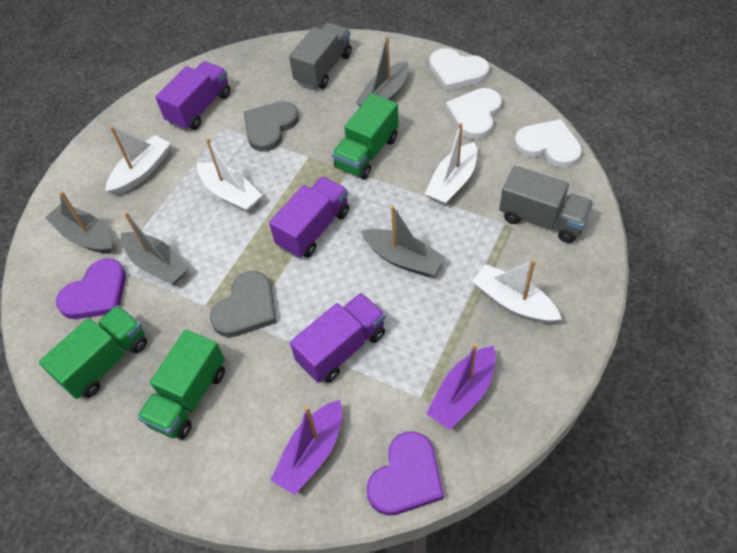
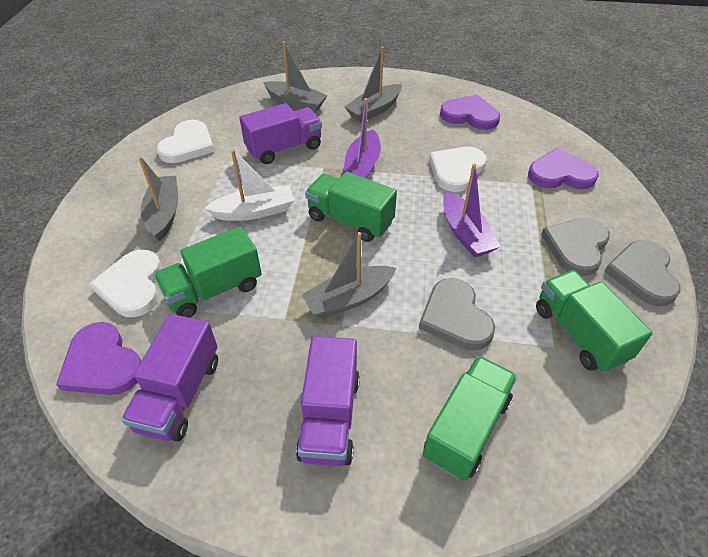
green truck: [39,305,147,399] [137,330,225,440] [332,94,399,179] = 3 -> [154,226,262,318] [305,171,397,242] [423,356,517,481] [536,270,653,373] = 4
grey heart: [210,271,277,337] [244,101,299,152] = 2 -> [419,278,495,350] [541,218,610,276] [604,240,681,306] = 3
grey truck: [289,22,352,89] [499,166,594,243] = 2 -> none = 0
purple heart: [56,258,126,319] [367,432,444,516] = 2 -> [56,322,141,395] [440,94,500,130] [528,148,599,189] = 3
white boat: [105,126,171,196] [197,138,262,212] [425,123,477,205] [472,259,562,323] = 4 -> [205,150,294,221] = 1

